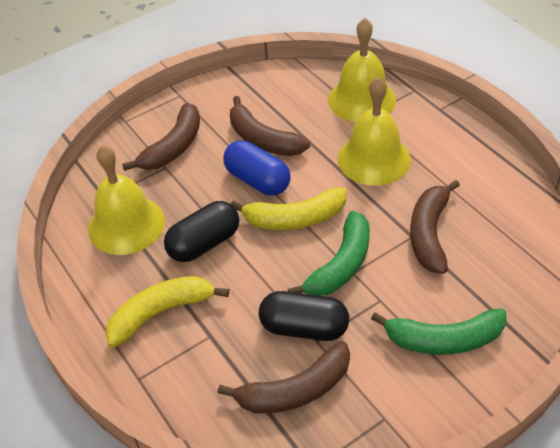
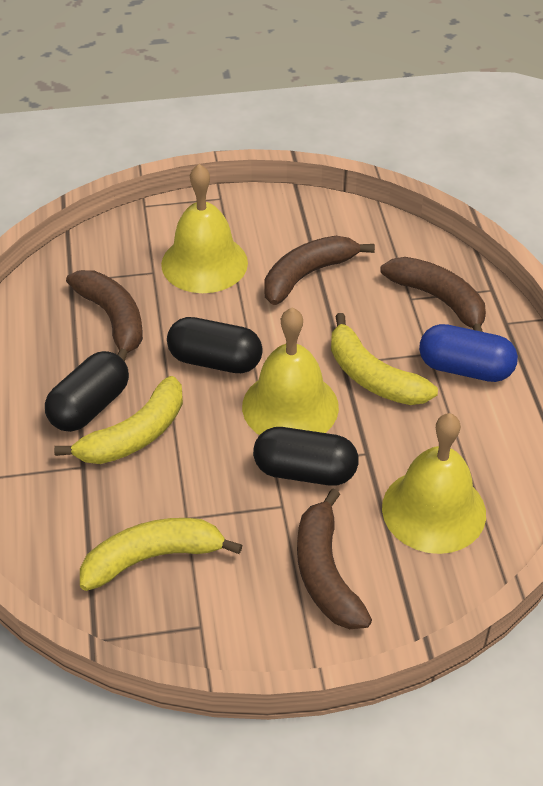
black capsule: [164,201,239,262] [259,291,349,341] = 2 -> [45,351,129,432] [167,317,263,373] [253,427,358,486] = 3
green banana: [288,211,370,296] [371,308,507,355] = 2 -> none = 0
yellow banana: [105,276,229,348] [231,187,346,230] = 2 -> [54,376,183,464] [80,518,242,591] [331,313,438,405] = 3

